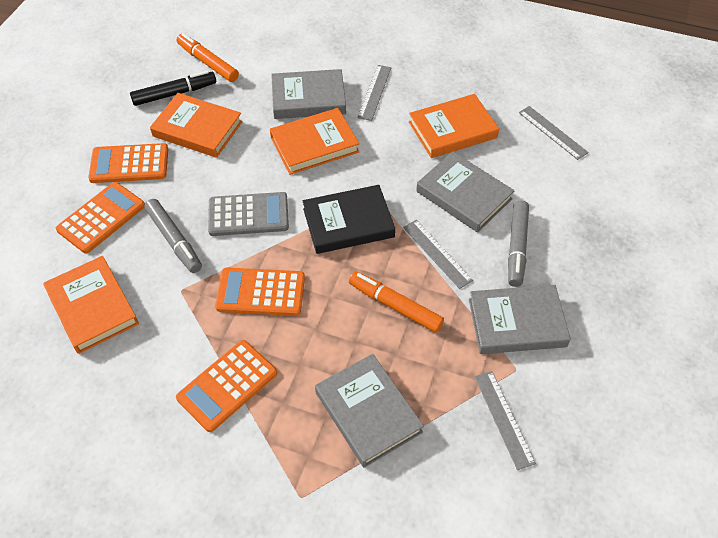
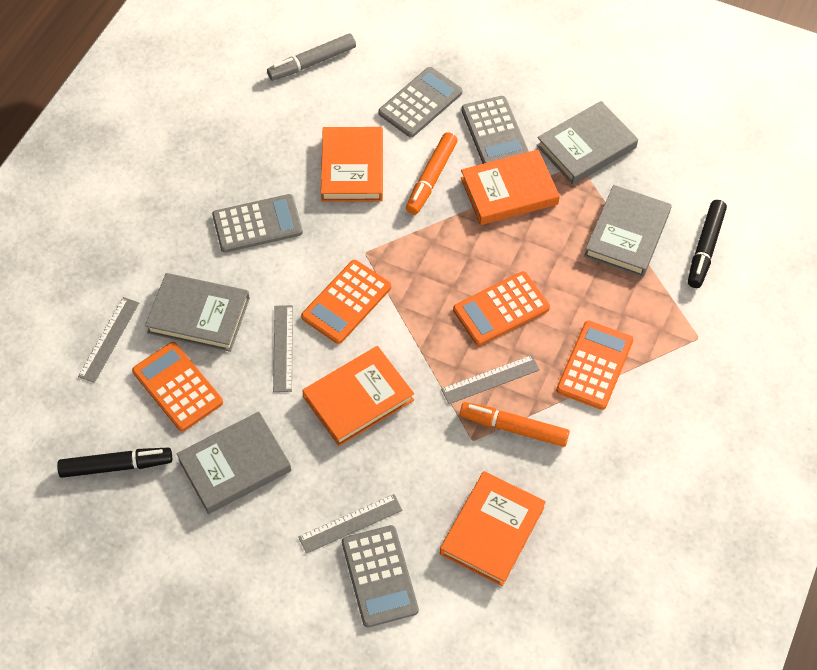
black book: [303,185,395,254] = 1 -> none = 0
black marker: [130,71,216,106] = 1 -> [57,448,172,478] [688,200,727,288] = 2
grey calculator: [208,192,289,236] = 1 -> [212,194,303,253] [342,525,419,628] [379,67,462,137] [461,96,529,164] = 4
grey marker: [144,199,202,273] [508,201,529,287] = 2 -> [267,33,356,81] = 1

